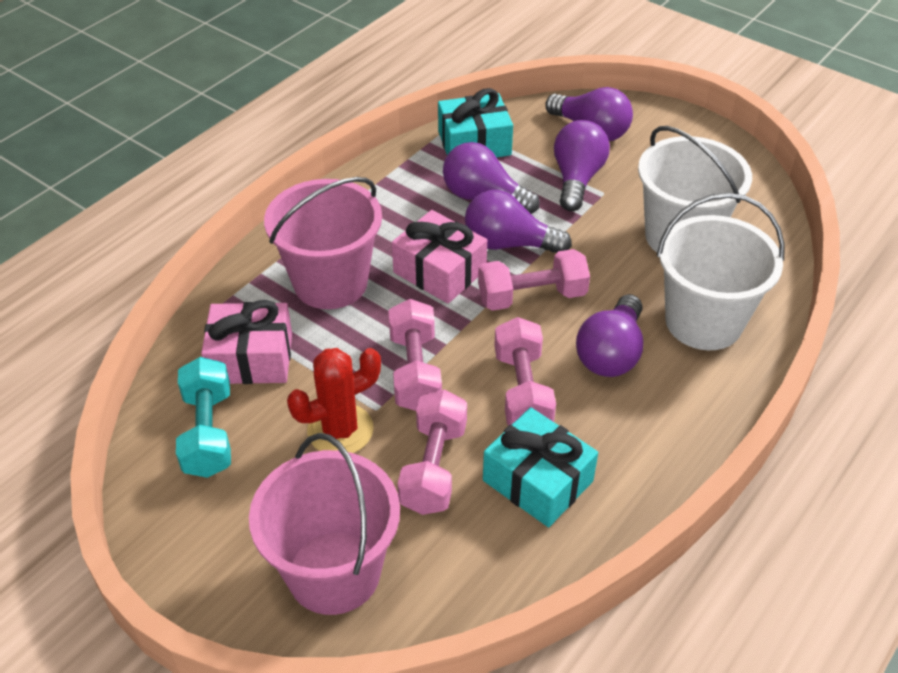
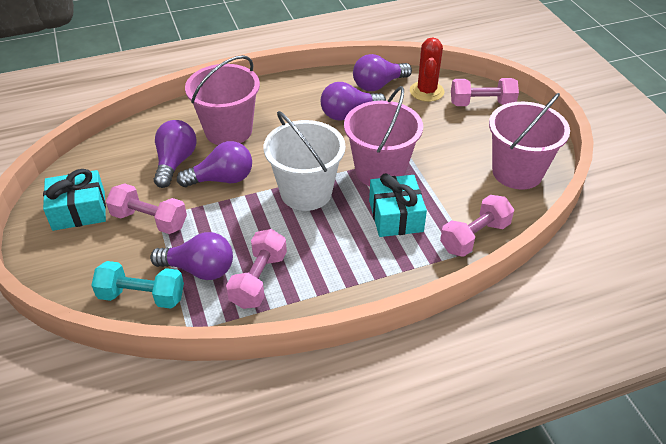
pink bucket: [249,433,400,615] [264,177,382,309] = 2 -> [185,55,260,145] [344,86,423,186] [489,93,570,190] = 3
pink gift: [201,300,292,384] [392,210,487,304] = 2 -> none = 0
white bucket: [638,126,752,252] [657,193,785,350] = 2 -> [264,111,345,211] = 1

